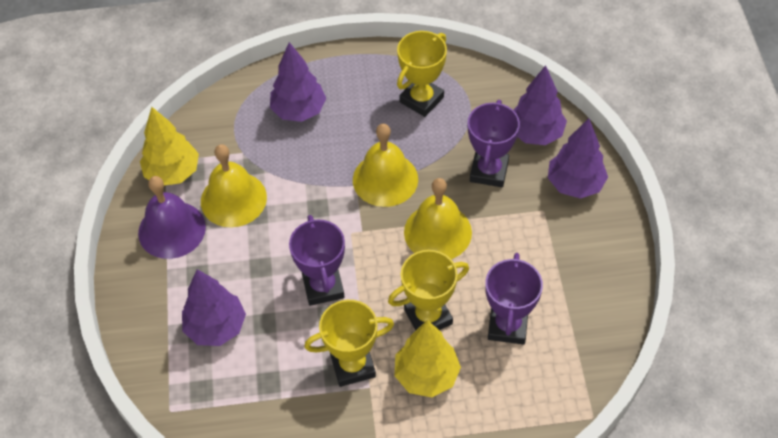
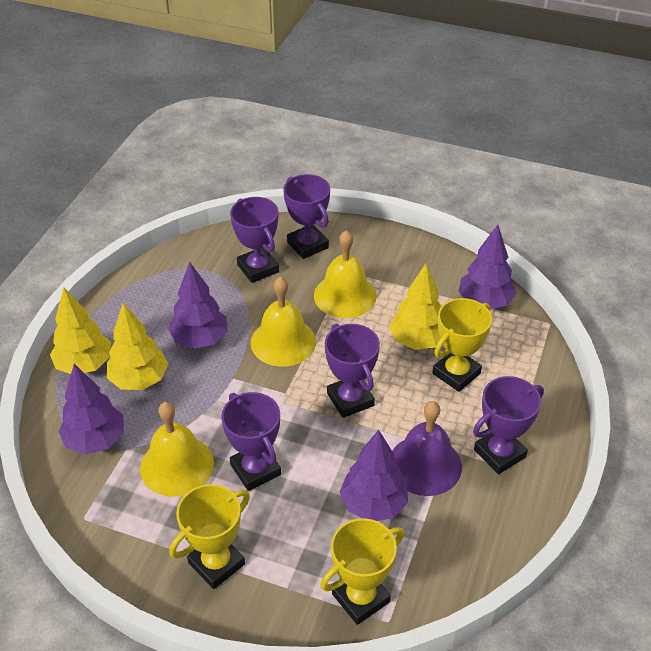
purple trophy: [289,215,345,306] [468,100,520,187] [485,253,543,345] = 3 -> [221,392,281,491] [230,197,279,283] [283,174,330,259] [325,324,380,418] [473,376,544,474] = 5
yellow tree: [140,107,199,185] [394,320,461,397] = 2 -> [50,288,111,374] [107,303,168,390] [389,264,441,350] = 3

